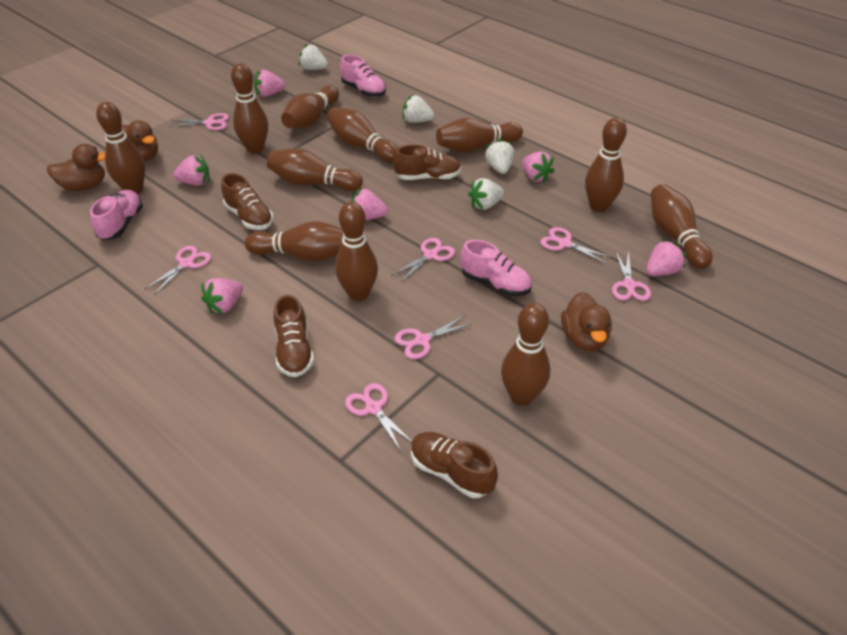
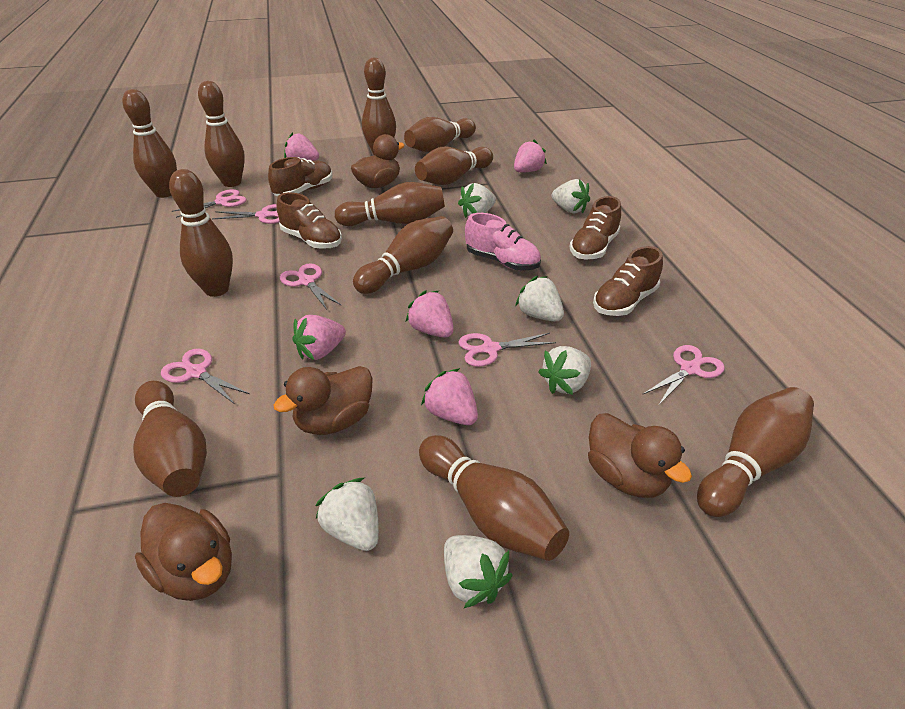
brown duck: [47,144,105,191] [122,120,158,161] [561,292,612,351] = 3 -> [135,503,232,601] [273,366,373,435] [351,134,405,188] [588,413,692,498] = 4
pink scissors: [144,246,211,295] [168,113,229,130] [345,383,412,451] [391,238,455,282] [395,316,472,359] [540,227,612,264] [612,250,651,301] = 7 -> [161,349,250,404] [172,189,246,218] [213,204,280,224] [280,263,342,310] [458,333,556,367] [642,345,725,406] = 6
pink shoe: [90,190,143,241] [340,55,386,97] [460,240,532,296] = 3 -> [465,213,541,271] = 1
pink strawberry: [173,155,210,186] [201,278,243,314] [254,70,285,97] [351,188,388,220] [522,152,555,183] [646,239,686,276] = 6 -> [284,132,319,161] [292,315,346,360] [406,290,454,338] [421,368,478,425] [514,140,547,173] = 5
white strawberry: [299,44,328,70] [403,95,434,123] [468,178,504,210] [485,139,514,174] = 4 -> [315,478,379,551] [444,535,513,608] [458,183,496,218] [515,276,564,321] [539,346,591,395] [552,179,590,214] = 6

